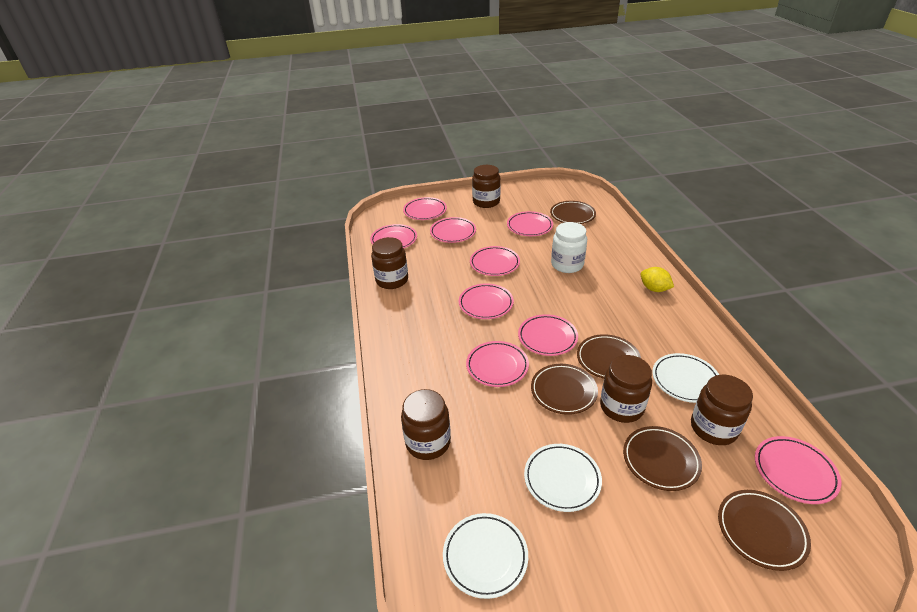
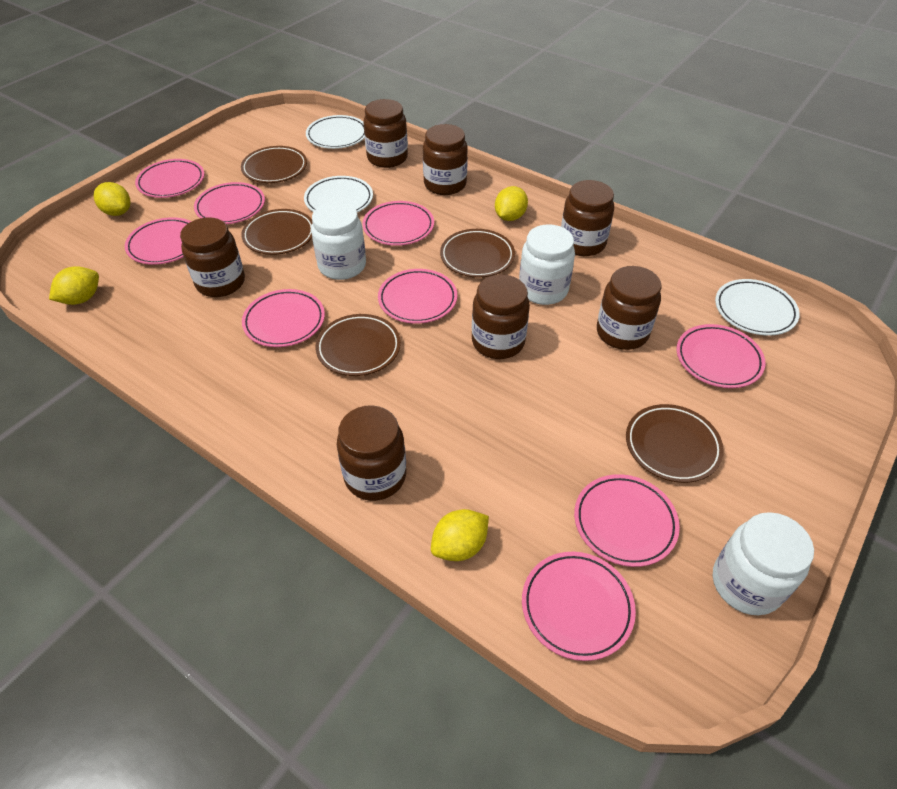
brown jar: [371,237,408,289] [401,389,451,460] [472,165,501,208] [600,355,652,423] [691,375,753,445] = 5 -> [180,217,245,297] [337,405,406,501] [363,99,408,168] [423,124,468,195] [472,275,530,359] [561,180,614,256] [597,266,661,350] = 7
white jar: [551,222,587,273] = 1 -> [311,201,366,280] [519,224,575,305] [713,512,814,615] = 3
yellow lemon: [641,267,674,292] = 1 -> [49,266,99,305] [94,182,131,216] [431,509,489,561] [495,186,528,221] = 4

